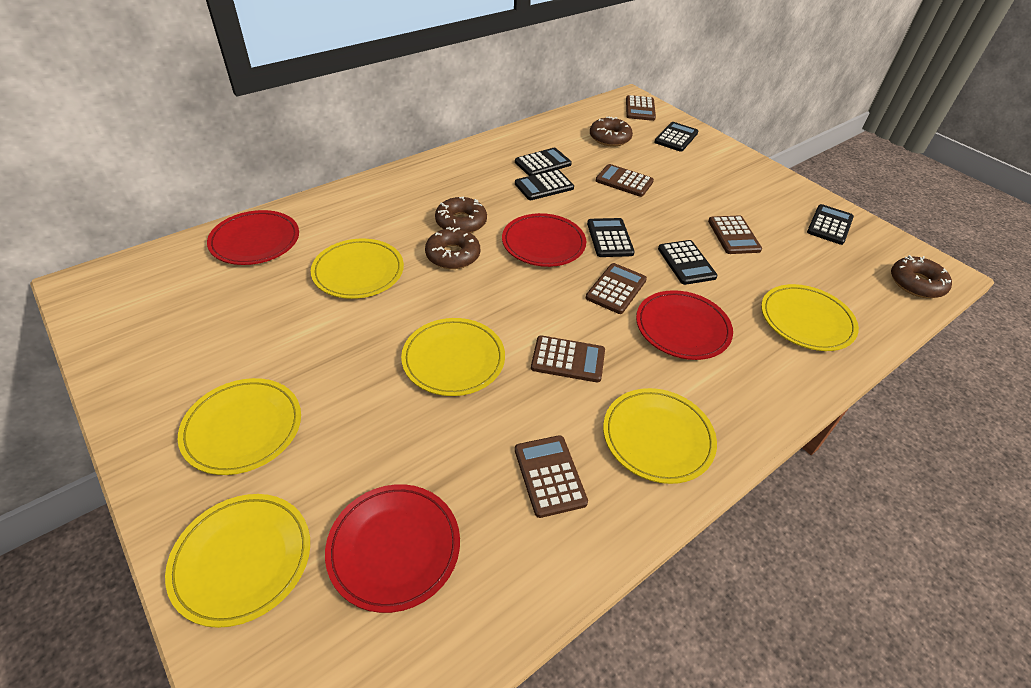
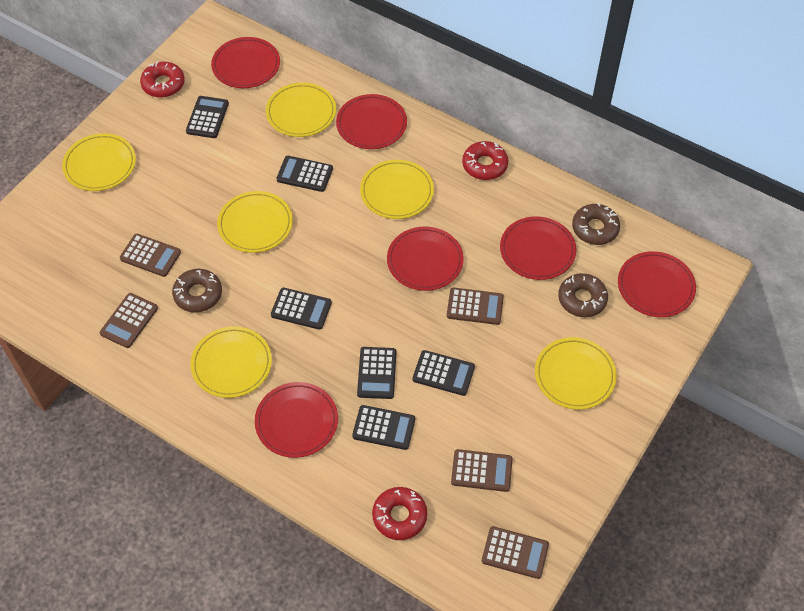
brown calculator: [515,435,588,518] [531,335,605,382] [586,263,647,314] [596,164,654,197] [626,95,656,121] [708,216,762,254] = 6 -> [100,293,158,348] [120,234,181,277] [447,288,504,325] [451,449,513,492] [482,526,549,579] = 5
brown donut: [425,227,480,269] [435,197,487,233] [590,116,633,147] [891,255,952,298] = 4 -> [172,269,222,312] [558,273,608,317] [572,203,620,245] = 3
red donut: none = 0 -> [140,61,185,98] [372,487,427,540] [462,141,508,180] = 3
red plate: [207,210,299,265] [325,484,460,613] [502,213,586,267] [636,290,733,360] = 4 -> [211,37,280,88] [255,382,338,458] [336,94,407,149] [387,227,464,291] [500,216,577,280] [618,251,696,317] = 6

